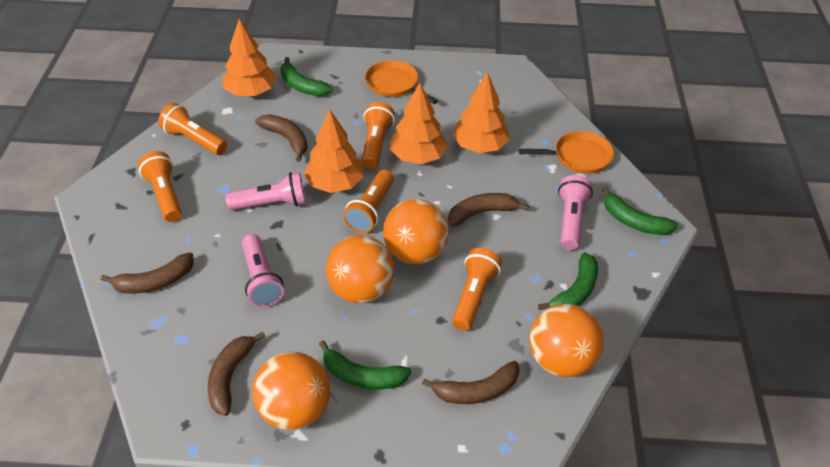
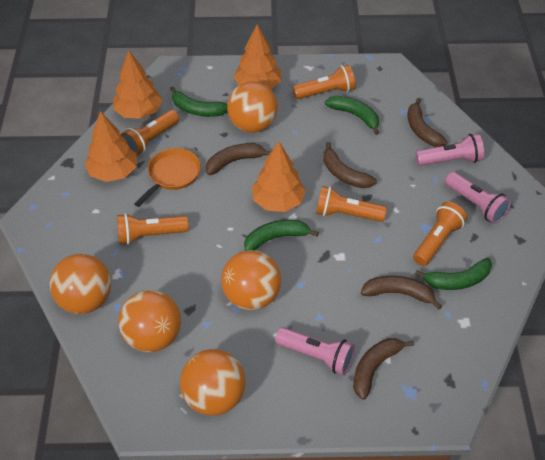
orange ball: [252,352,330,430] [326,235,394,303] [383,199,449,264] [529,304,604,377] = 4 -> [50,254,111,314] [118,290,181,352] [180,349,246,416] [221,250,281,310] [227,82,278,133] = 5
orange pan: [365,60,438,104] [519,131,614,174] = 2 -> [134,148,201,207] = 1

